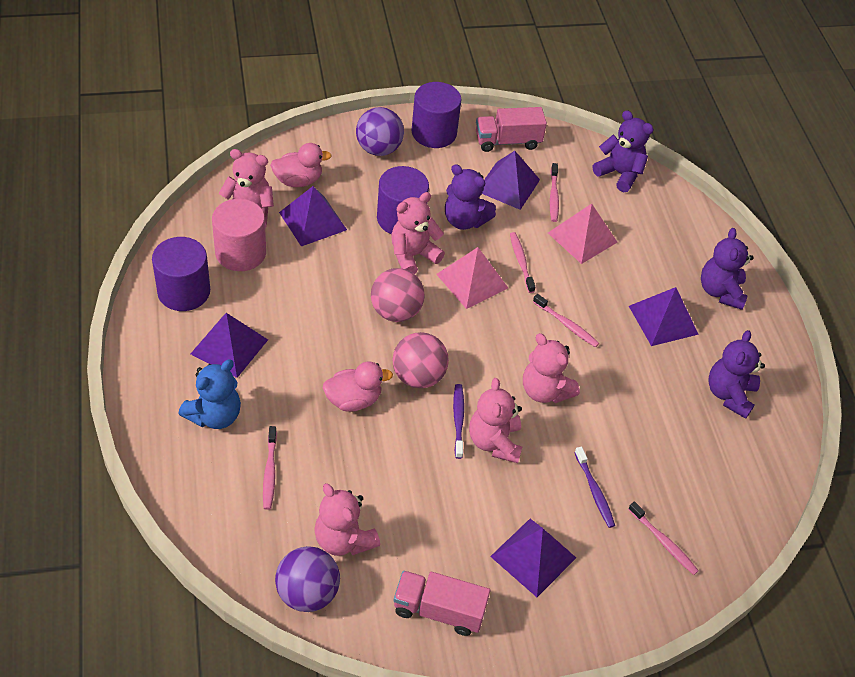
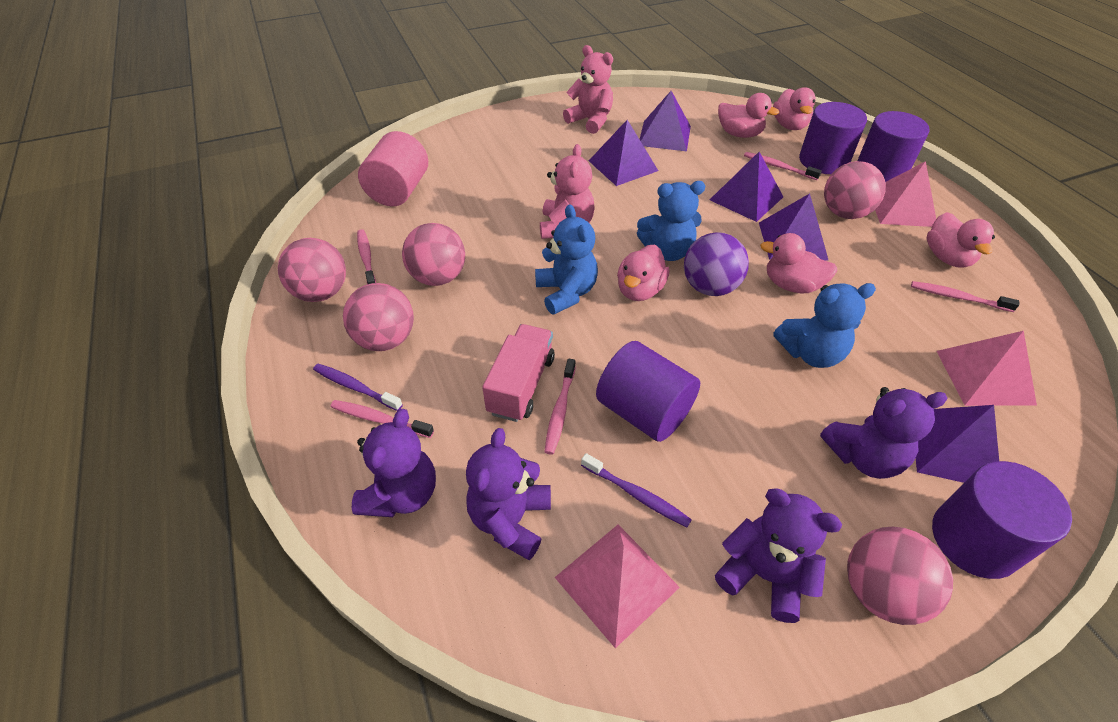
blue teddy bear: [179,359,241,429] = 1 -> [535,204,598,314] [637,181,705,261] [773,283,876,368] = 3
pink ball: [371,268,425,322] [393,332,449,388] = 2 -> [278,238,346,302] [343,283,414,351] [402,223,465,286] [824,161,886,219] [847,527,953,625] = 5
pink duck: [270,143,332,187] [323,362,393,412] = 2 -> [617,245,669,301] [718,93,779,138] [760,233,838,293] [773,87,816,130] [927,212,995,268] = 5
pink pyramid: [436,247,508,309] [548,203,618,264] = 2 -> [554,525,680,648] [875,161,936,227] [937,331,1037,406] = 3
pink teddy bear: [219,149,274,228] [315,483,380,556] [391,192,445,274] [469,378,522,463] [523,333,580,403] = 5 -> [540,144,595,239] [563,45,613,134] = 2
pink truck: [393,571,490,636] [476,107,547,152] = 2 -> [482,324,555,422] = 1
purple ball: [275,546,340,612] [356,107,404,156] = 2 -> [684,232,749,296] = 1
purple cylinder: [152,237,210,311] [377,166,429,234] [412,82,461,148] = 3 -> [596,341,700,442] [799,102,867,174] [857,111,930,182] [932,461,1072,579] = 4

